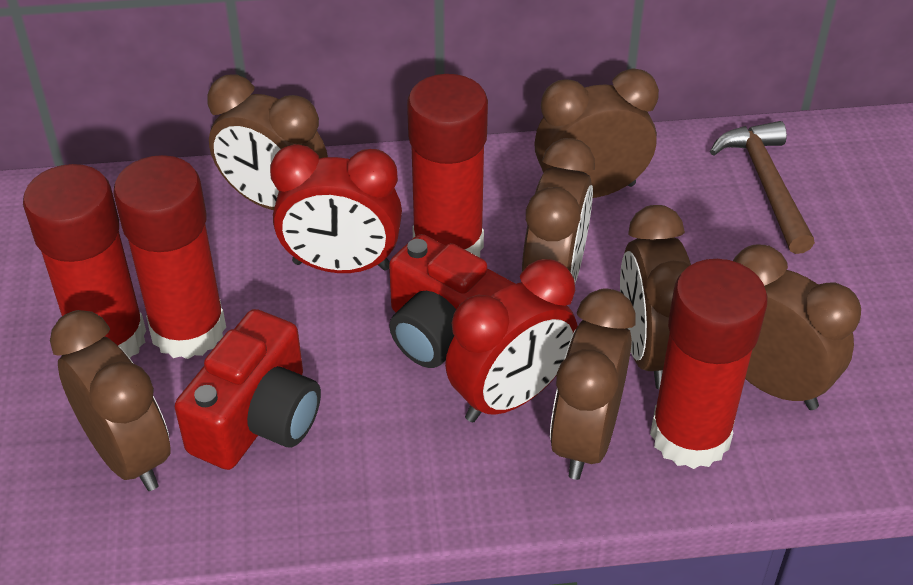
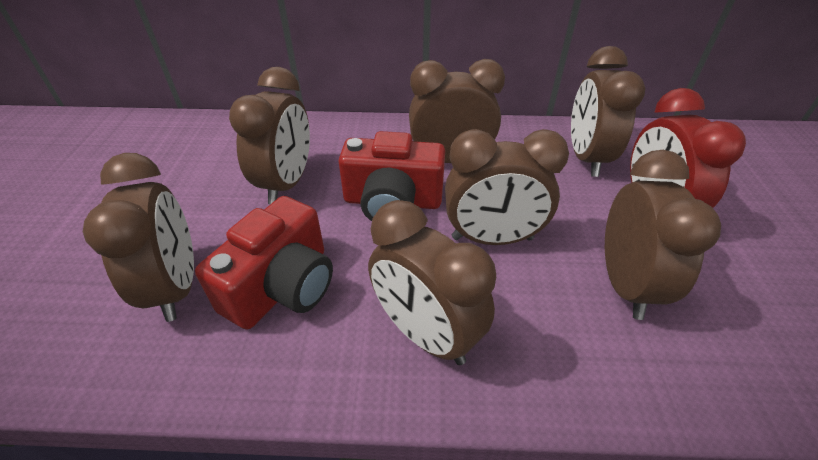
brown hammer: [710,121,815,254] = 1 -> none = 0
red clock: [270,144,402,273] [445,259,577,422] = 2 -> [630,88,746,208] = 1
red glue stick: [23,164,146,358] [113,155,226,359] [407,74,488,258] [650,259,767,469] = 4 -> none = 0

